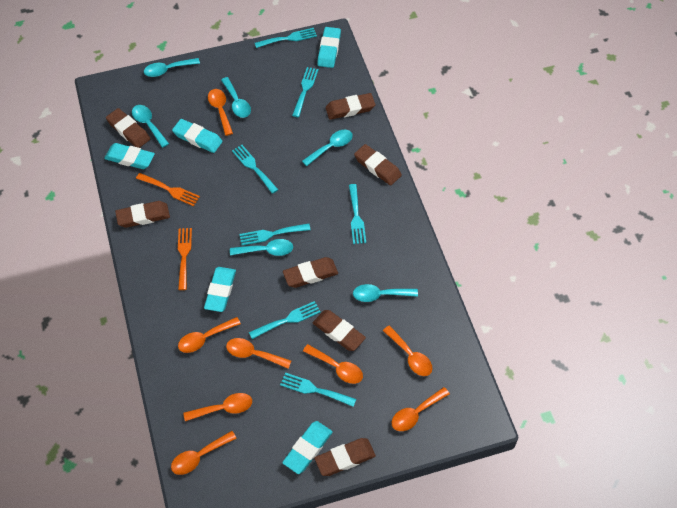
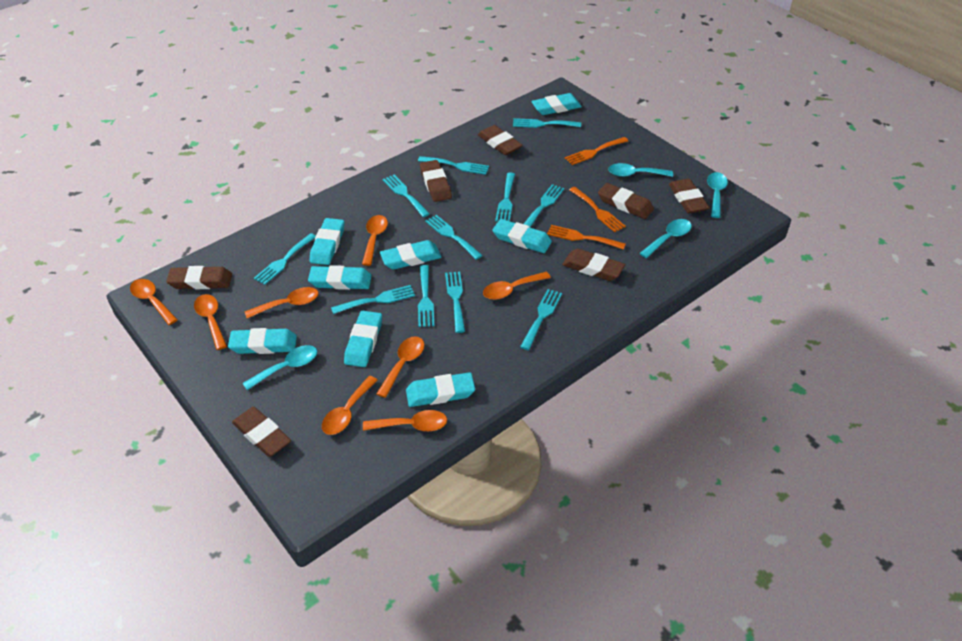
orange fork: [136,173,200,206] [178,228,192,290] = 2 -> [547,225,626,250] [565,137,628,165] [569,187,626,232] = 3
turquoise eraser: [104,143,155,169] [172,119,223,153] [204,267,236,312] [282,421,333,474] [317,27,341,68] = 5 -> [228,328,297,354] [308,265,372,290] [310,218,344,265] [344,311,382,367] [380,240,442,270] [406,372,475,407] [492,219,552,253] [531,93,582,115] = 8
turquoise fork: [232,145,278,194] [239,224,311,246] [249,301,321,339] [255,28,317,48] [280,372,356,407] [292,67,318,117] [349,184,366,244] = 7 -> [254,233,316,285] [331,285,415,314] [383,175,430,217] [418,156,489,175] [418,265,435,327] [425,215,483,260] [445,272,465,333] [495,173,515,222] [513,118,581,128] [520,289,562,350] [524,184,564,227] = 11
turquoise spoon: [132,105,169,148] [144,58,200,77] [221,77,251,118] [230,239,293,256] [302,130,353,166] [353,284,418,302] = 6 -> [243,345,317,390] [608,163,673,177] [639,219,692,258] [707,172,728,218] = 4

